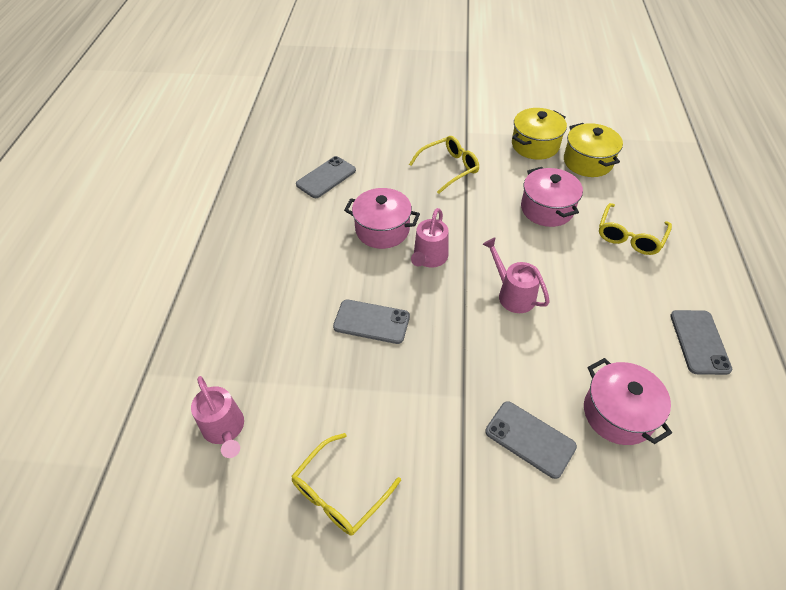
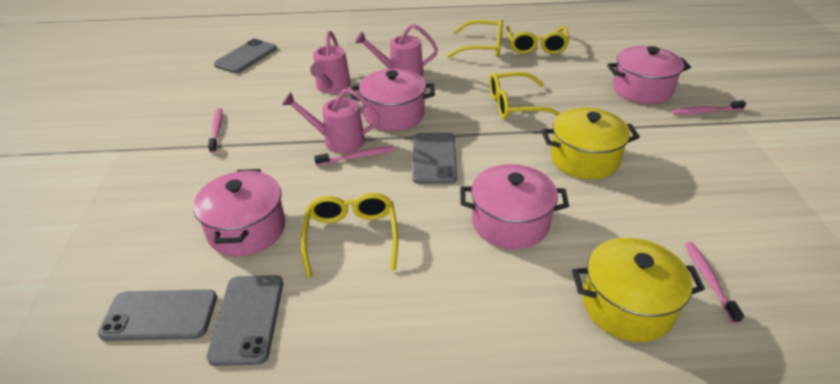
pink pot: [344,188,420,249] [521,167,583,227] [584,358,672,445] = 3 -> [193,169,286,256] [351,69,435,131] [460,164,569,249] [607,46,691,104] = 4
pink toothbrush: none = 0 -> [208,108,223,153] [314,146,393,166] [672,100,746,114] [685,242,744,324] = 4
yellow glasses: [291,433,401,536] [409,136,479,194] [599,203,672,255] = 3 -> [301,193,398,277] [447,19,503,58] [489,72,561,119] [506,26,570,54] = 4

